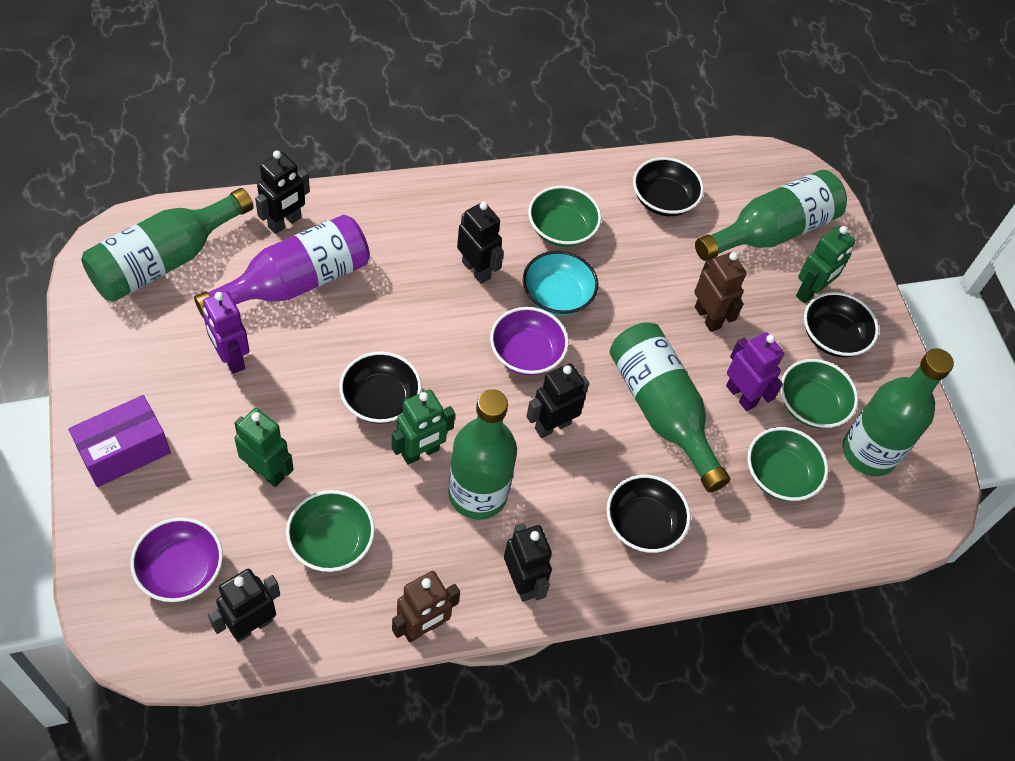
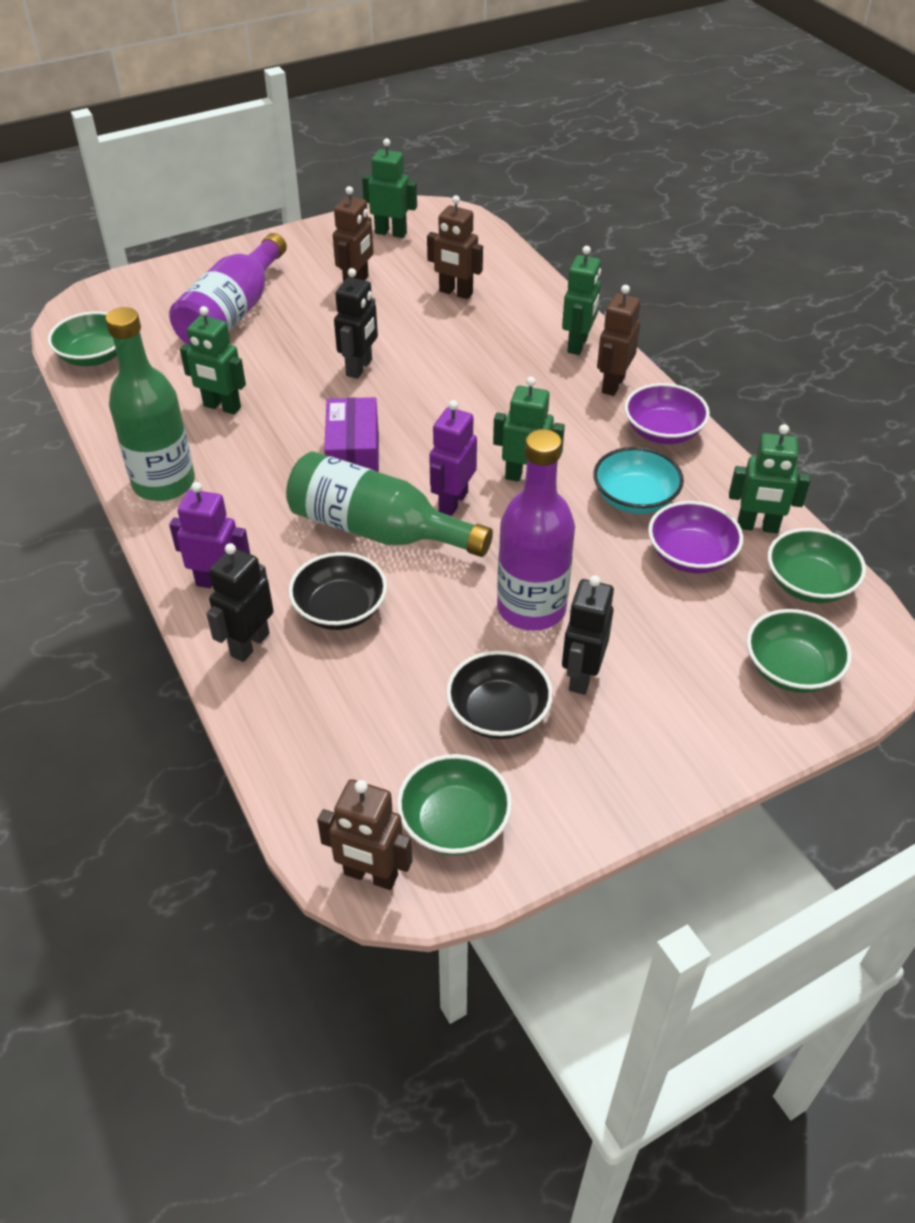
black bowl: [339,352,422,424] [606,475,691,553] [633,157,704,216] [804,292,879,357] = 4 -> [288,552,387,630] [446,651,553,739] = 2
black robot: [208,569,280,643] [255,150,310,234] [457,202,504,284] [504,523,552,602] [526,363,589,438] = 5 -> [206,543,274,662] [334,268,378,379] [562,575,614,695] = 3
brown robot: [392,571,460,642] [694,252,746,332] = 2 -> [317,779,412,890] [333,186,374,282] [427,195,483,299] [597,285,640,396] = 4
green bottle: [81,188,254,302] [448,389,517,520] [610,322,730,492] [695,170,847,261] [843,348,954,476] = 5 -> [106,307,195,501] [286,452,493,557] = 2
green robot: [234,408,294,487] [392,389,455,465] [796,226,855,303] = 3 -> [180,306,246,415] [362,138,417,238] [493,377,565,482] [562,246,601,355] [729,424,810,533] = 5
purple bottle: [194,214,370,318] = 1 -> [169,233,287,345] [497,429,575,631] = 2

